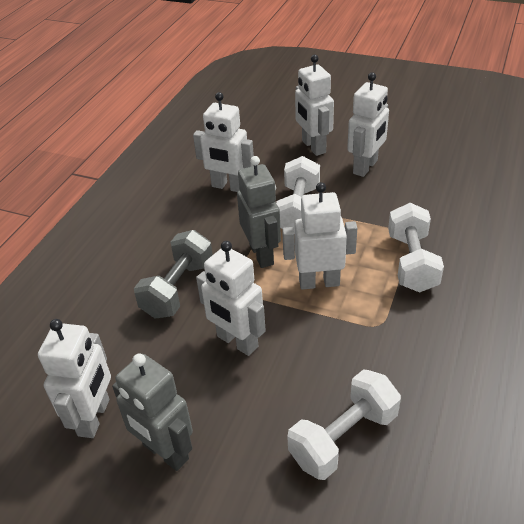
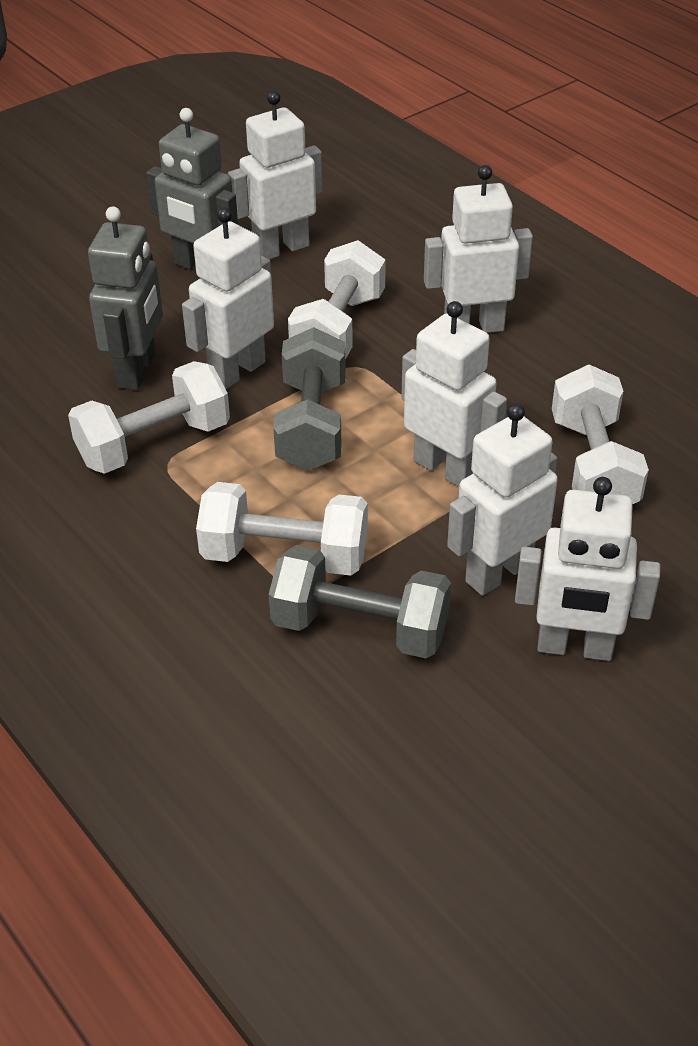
grey dumbbell: [134,230,213,319] = 1 -> [269,545,451,658] [273,327,346,471] = 2
white dumbbell: [276,156,320,234] [287,369,401,480] [388,203,444,292] = 3 -> [68,361,230,474] [196,482,368,576] [288,240,386,358] [552,365,649,504] = 4

